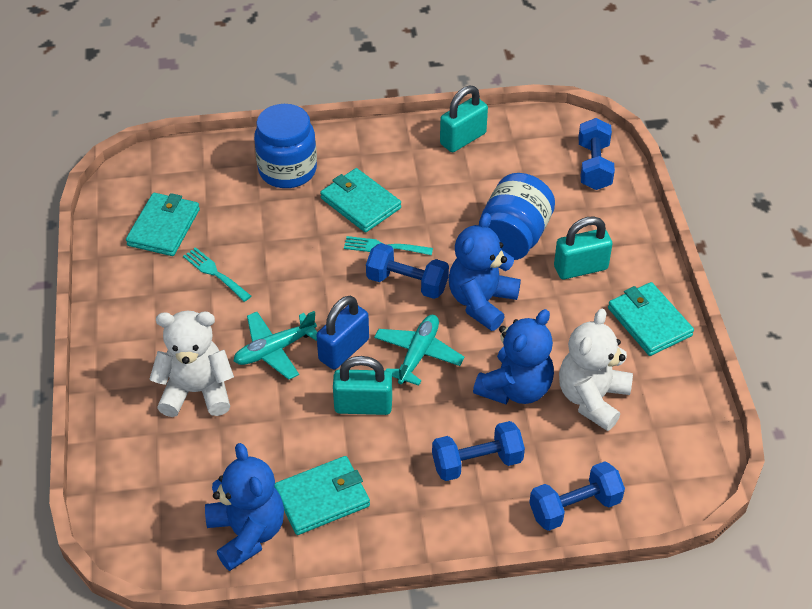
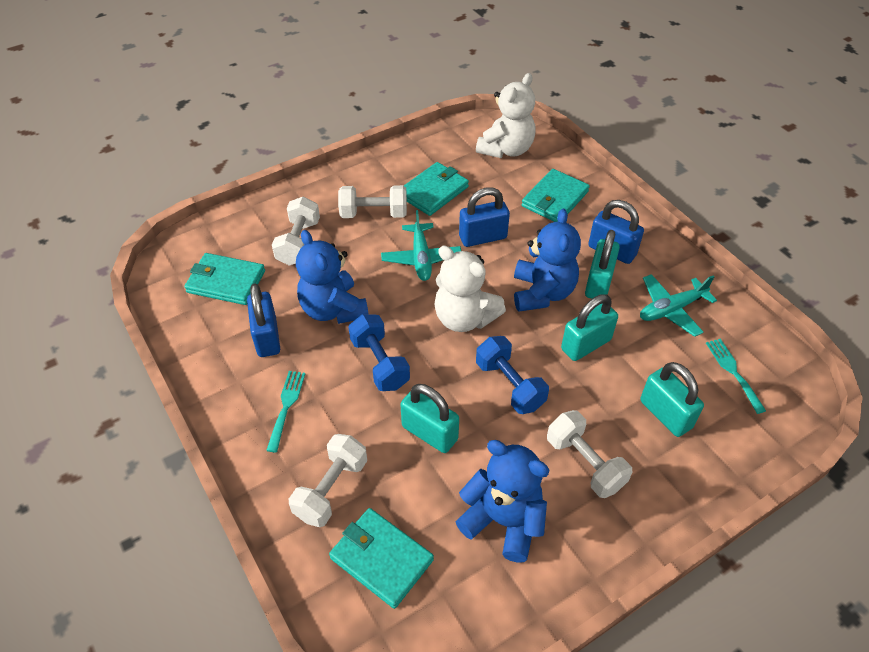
blue dumbbell: [366,243,449,299] [432,421,525,481] [529,461,625,531] [578,118,615,190] = 4 -> [348,314,410,391] [476,336,549,414] = 2
blue jar: [254,104,317,188] [481,173,555,260] = 2 -> none = 0
blue padlock: [316,295,369,370] = 1 -> [247,283,280,357] [459,187,510,247] [588,200,644,264] = 3
turquoise padlock: [333,356,392,415] [440,86,488,152] [554,216,612,279] = 3 -> [400,384,459,453] [561,294,618,361] [585,230,620,299] [640,362,704,437] = 4
white dumbbell: none = 0 -> [272,197,320,266] [289,434,367,527] [338,185,407,218] [547,410,632,498] = 4

